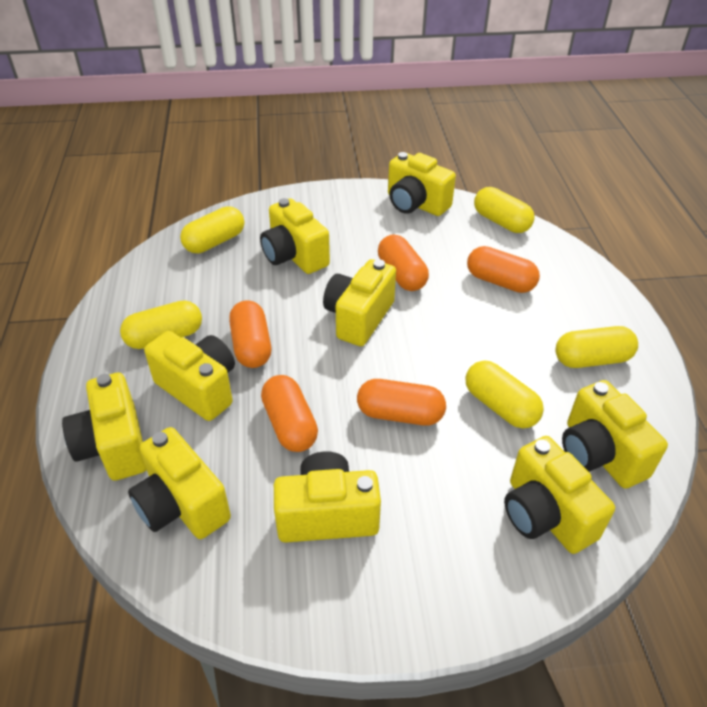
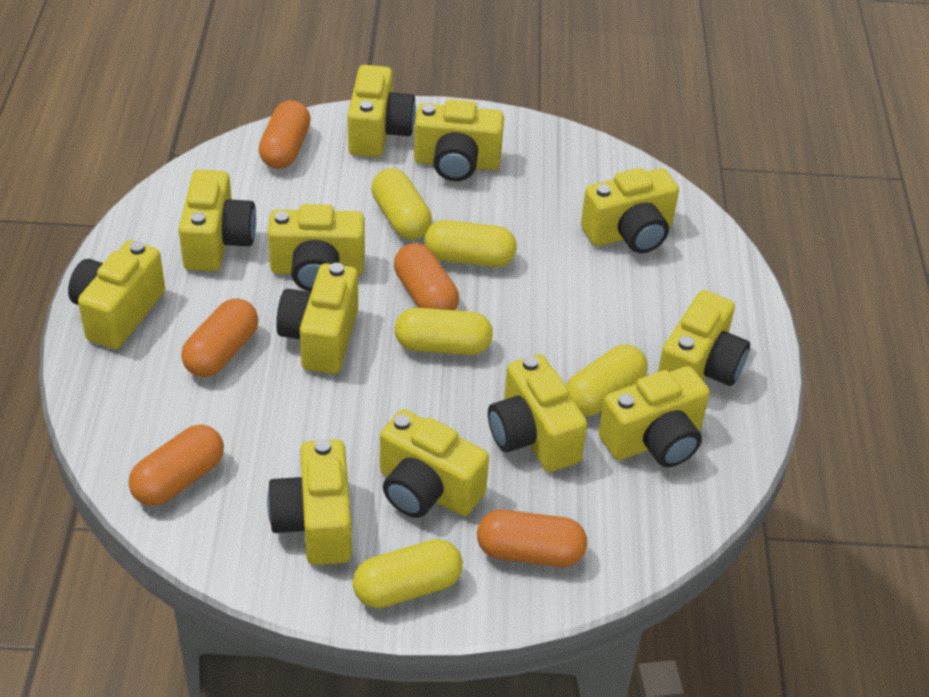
yellow camera: [62,372,147,481] [128,427,231,539] [144,331,235,421] [260,198,330,274] [274,451,381,543] [323,259,396,346] [388,152,456,216] [504,436,615,554] [562,380,668,489] = 9 -> [68,240,165,349] [179,170,256,271] [267,439,352,565] [268,204,365,291] [276,263,358,374] [348,65,416,157] [380,409,489,518] [414,99,504,181] [488,354,587,472] [581,168,679,253] [599,366,710,467] [658,290,750,386] = 12

